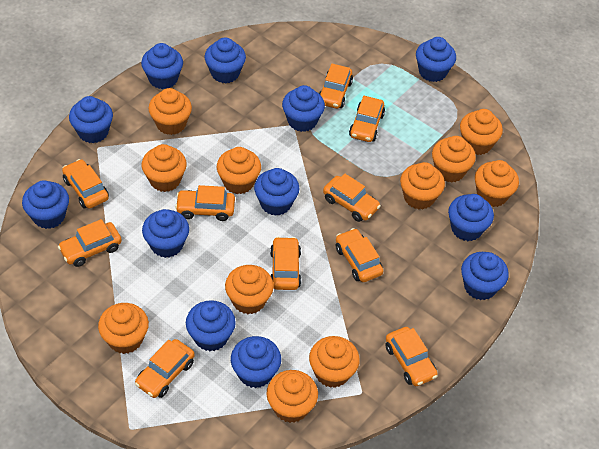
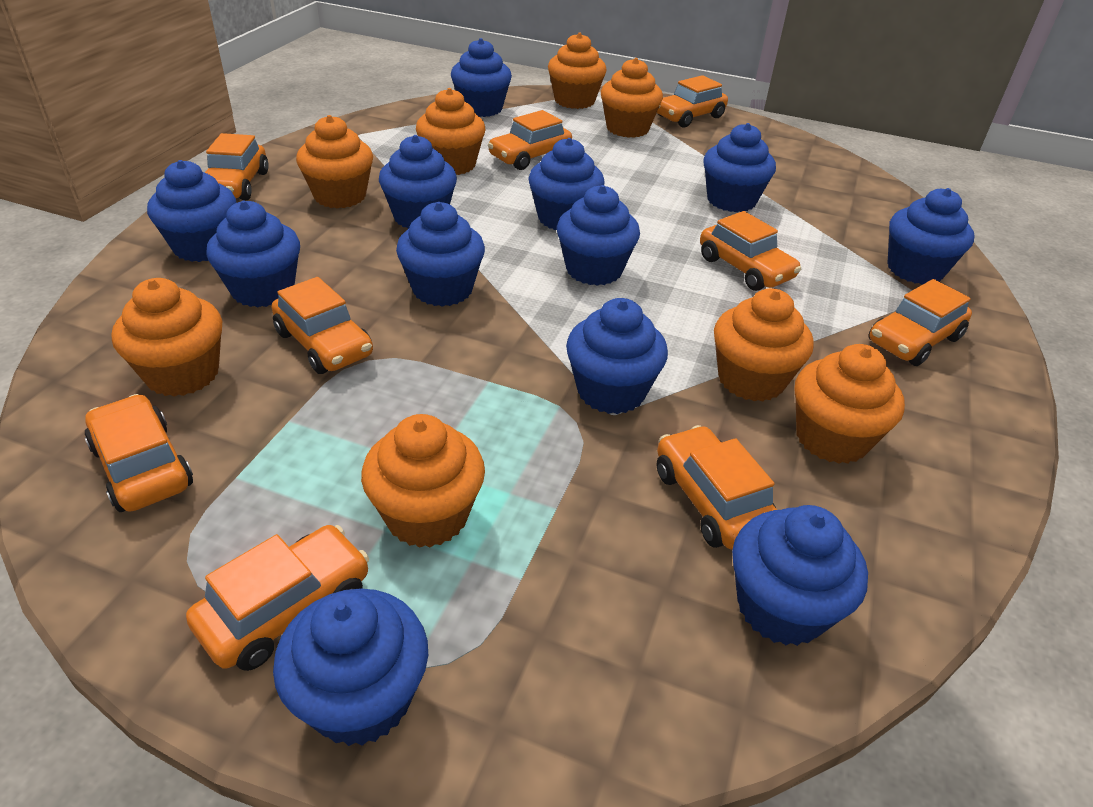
orange car: [58,219,122,267] [62,159,109,209] [135,339,195,398] [175,185,235,221] [270,237,301,290] [319,64,353,109] [323,174,381,222] [336,228,383,282] [349,96,385,142] [385,327,437,386] = 10 -> [85,394,193,512] [186,525,369,671] [205,133,269,201] [272,277,373,374] [488,110,572,170] [657,75,728,127] [657,425,777,550] [700,211,801,291] [868,279,972,366] = 9
orange cupcake: [98,303,149,354] [142,144,187,192] [148,88,192,135] [217,147,261,194] [225,265,274,314] [266,370,318,423] [309,336,360,388] [400,162,445,210] [432,136,476,182] [460,109,503,155] [475,160,519,207] = 11 -> [112,278,222,397] [296,115,373,208] [361,414,485,548] [416,88,485,175] [548,32,607,109] [601,58,663,138] [714,288,814,402] [795,344,905,464] = 8

